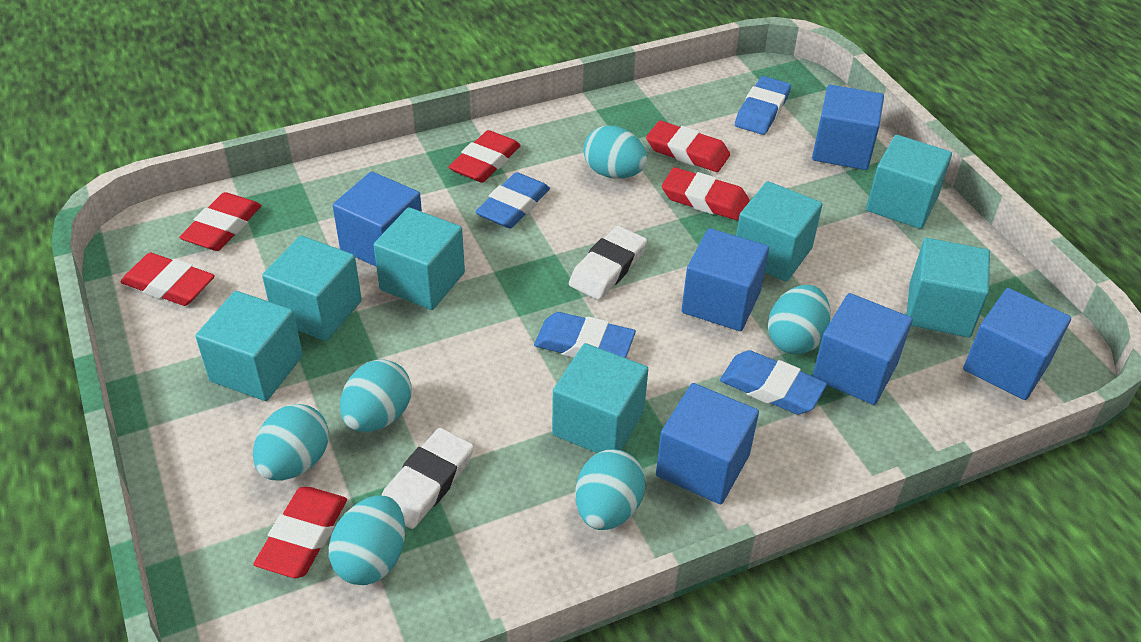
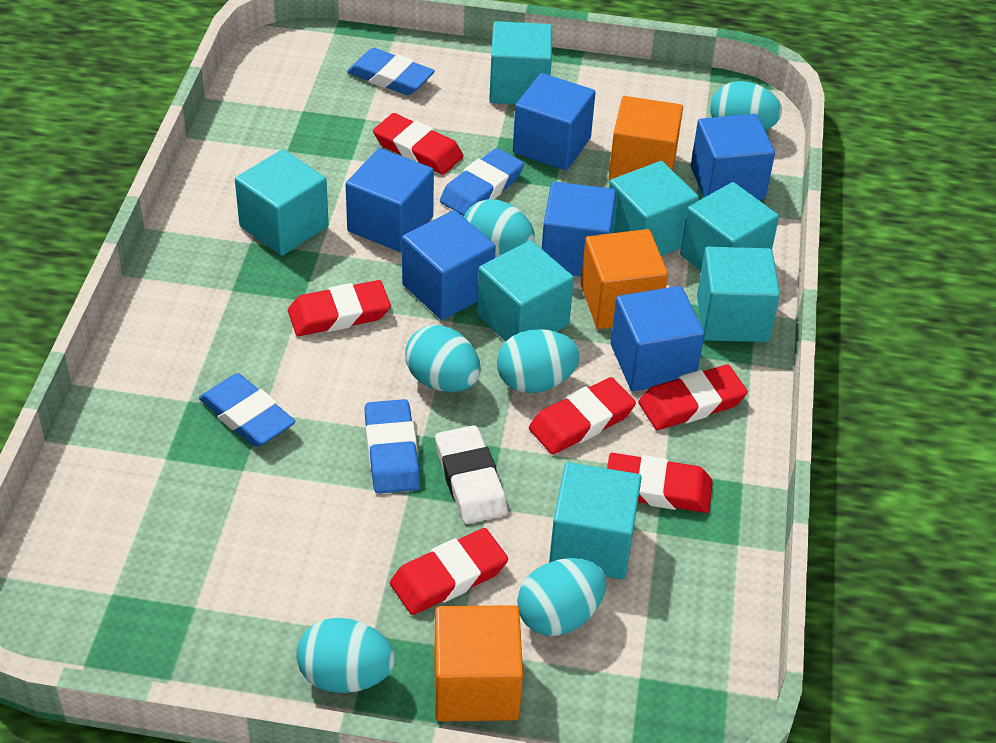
orange cube: none = 0 -> [434,605,523,721] [581,229,668,329] [609,96,683,180] = 3
white eraser: [381,428,474,529] [569,226,647,300] = 2 -> [435,425,507,524] = 1

